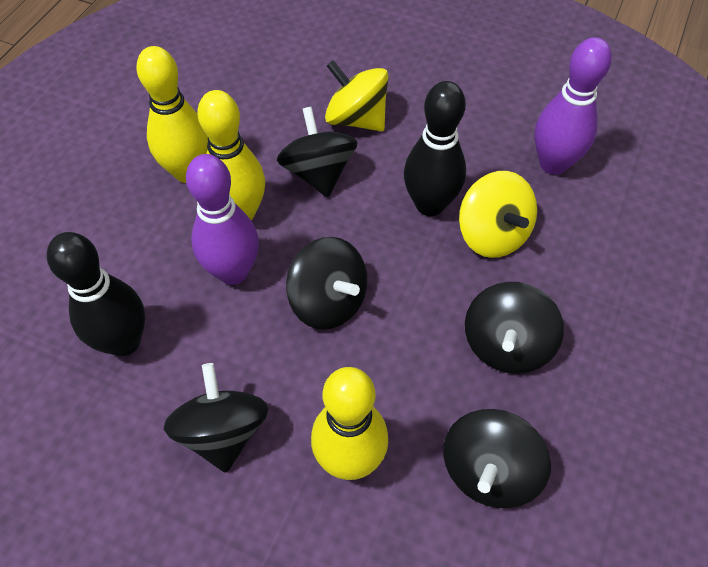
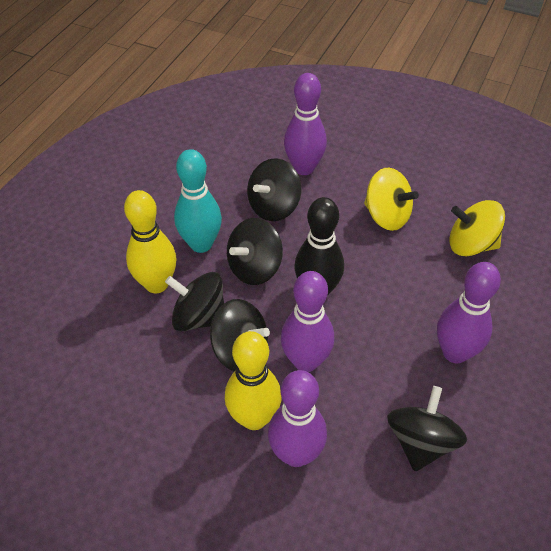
black bowling pin: [47,232,145,356] [404,81,466,216] = 2 -> [295,197,344,296] = 1
purple bowling pin: [186,154,259,285] [534,37,612,175] = 2 -> [268,370,327,467] [281,271,334,372] [284,73,327,175] [437,262,501,364] = 4
turquoise bowling pin: none = 0 -> [174,149,222,253] = 1
yellow bowling pin: [136,46,208,183] [197,90,265,220] [311,367,388,480] = 3 -> [124,190,176,294] [225,331,282,430] = 2

